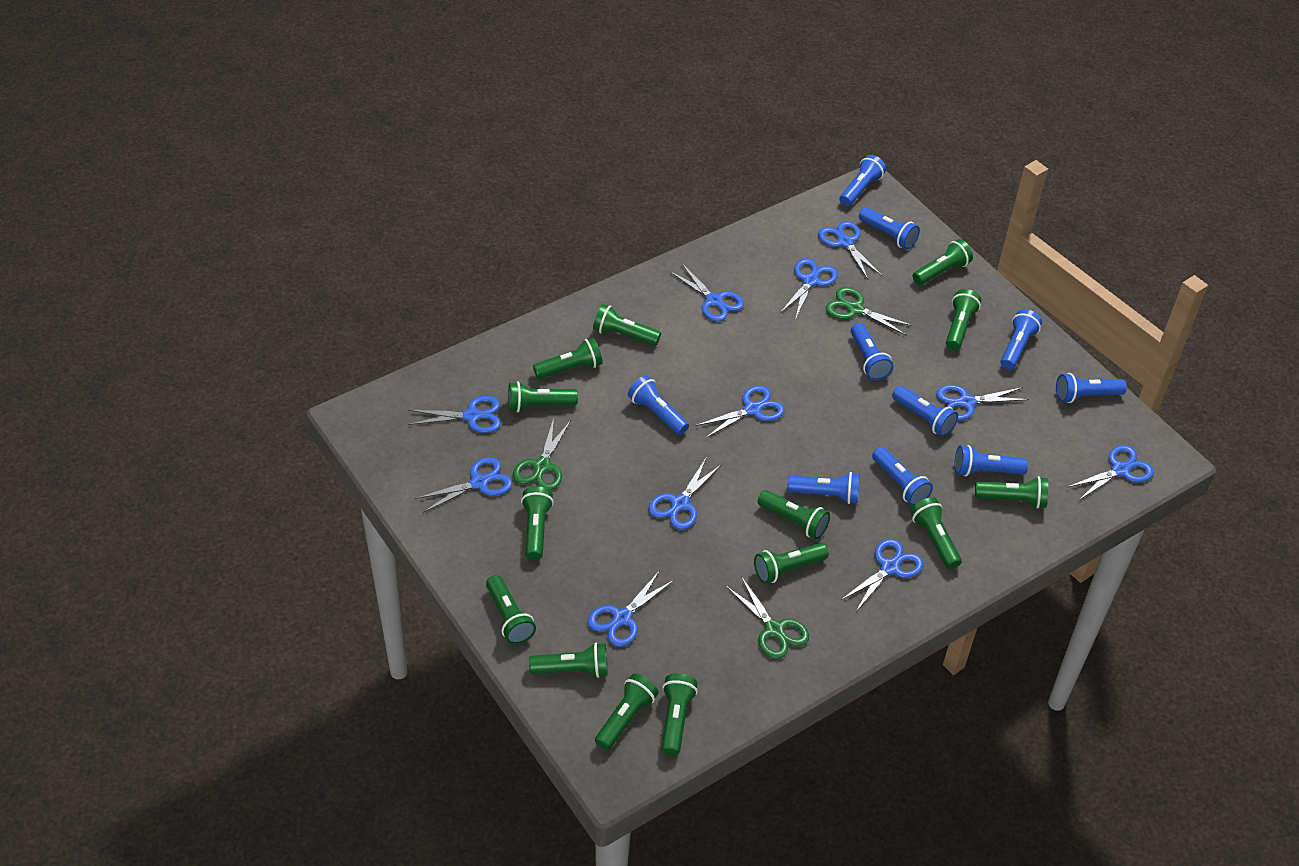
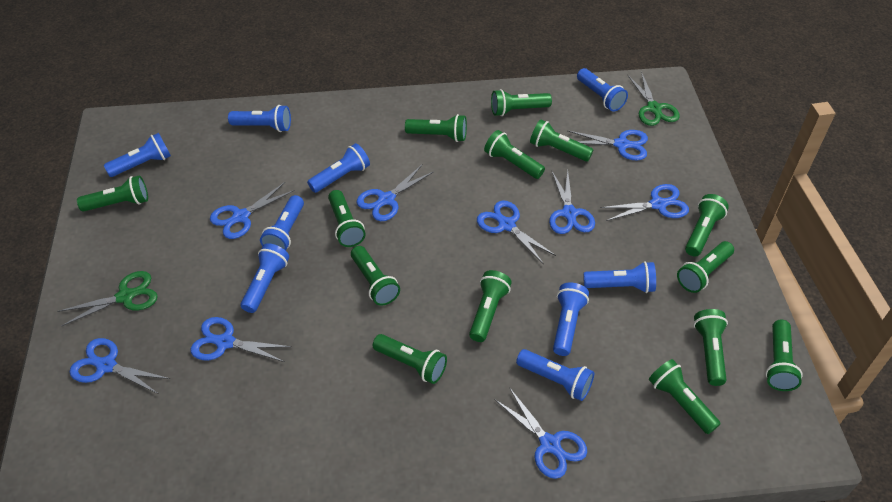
blue flashlight: [628,375,689,435] [787,472,859,504] [840,155,886,206] [851,323,893,380] [859,207,920,250] [872,447,933,506] [892,386,958,437] [955,445,1028,477] [1001,309,1042,370] [1056,373,1127,403] = 10 -> [104,133,171,177] [228,105,291,132] [241,243,289,313] [260,195,304,251] [307,143,370,193] [516,349,594,401] [553,282,589,356] [577,68,628,112] [583,261,656,293] = 9
blue scissors: [408,396,501,433] [415,457,512,513] [588,570,674,647] [649,458,722,530] [669,263,744,322] [695,385,785,438] [780,258,838,320] [818,221,882,279] [841,539,924,611] [936,385,1029,421] [1066,445,1154,501] = 11 -> [70,338,170,394] [190,317,292,362] [210,182,295,239] [356,165,433,221] [477,200,556,264] [494,387,587,479] [549,170,595,234] [567,130,648,161] [600,184,689,221] = 9
green scissors: [513,418,571,490] [726,576,809,659] [826,287,913,335] = 3 -> [57,271,158,327] [628,71,680,126] = 2

